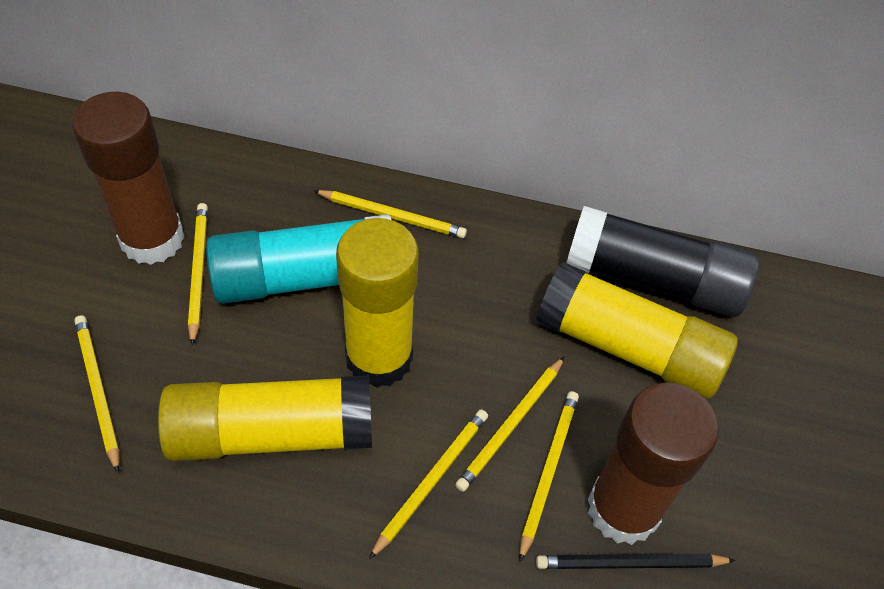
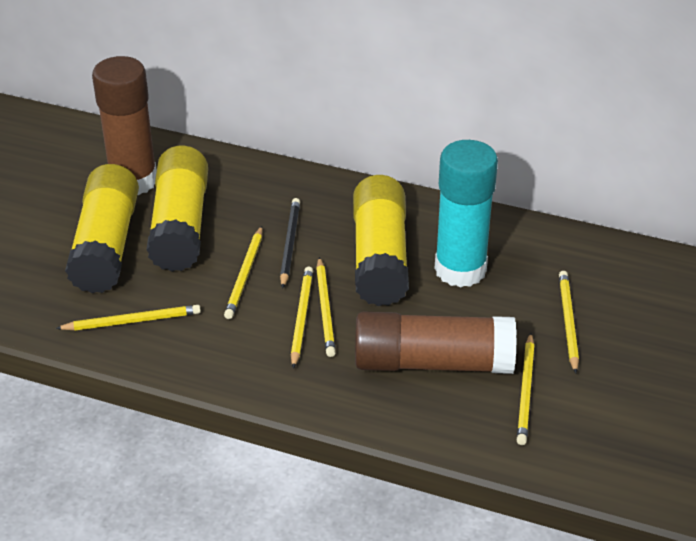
black glue stick: [567,206,759,317] = 1 -> none = 0

